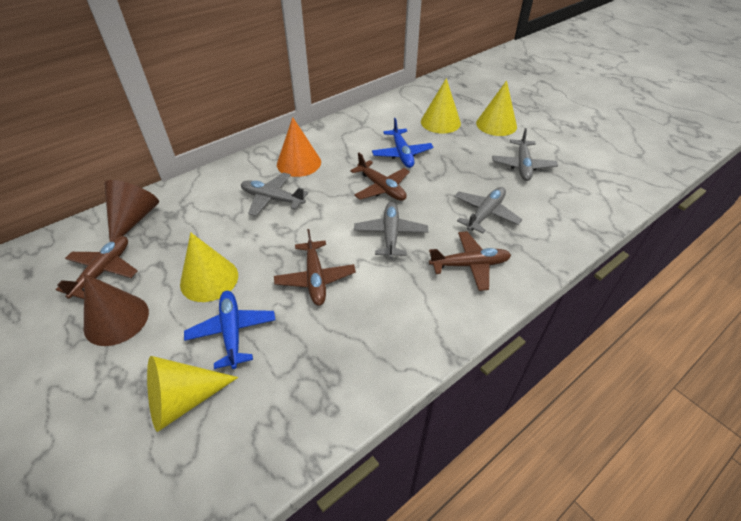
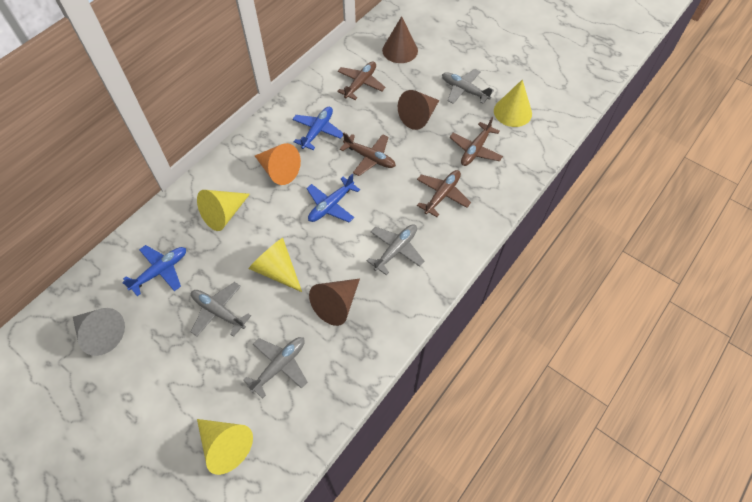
blue plane: [184,291,276,369] [372,118,433,168] = 2 -> [122,245,186,296] [292,107,343,150] [306,174,360,222] = 3
brown cone: [84,274,149,346] [104,180,159,242] = 2 -> [309,279,360,326] [382,16,418,63] [398,90,439,130] = 3
grey cone: none = 0 -> [73,308,125,356] = 1

